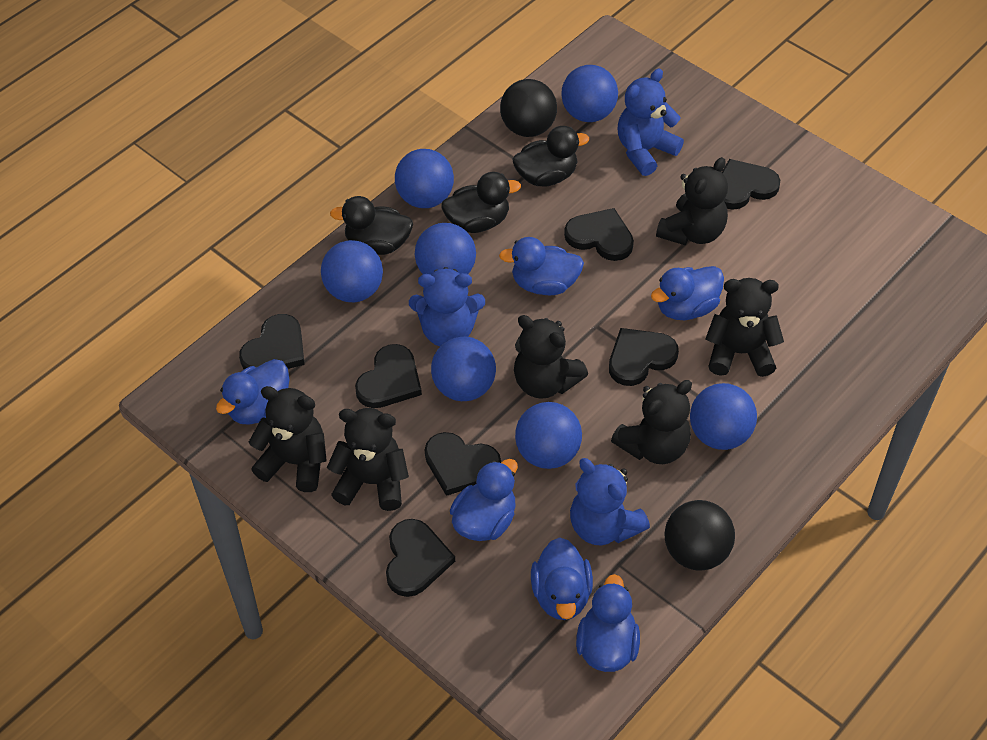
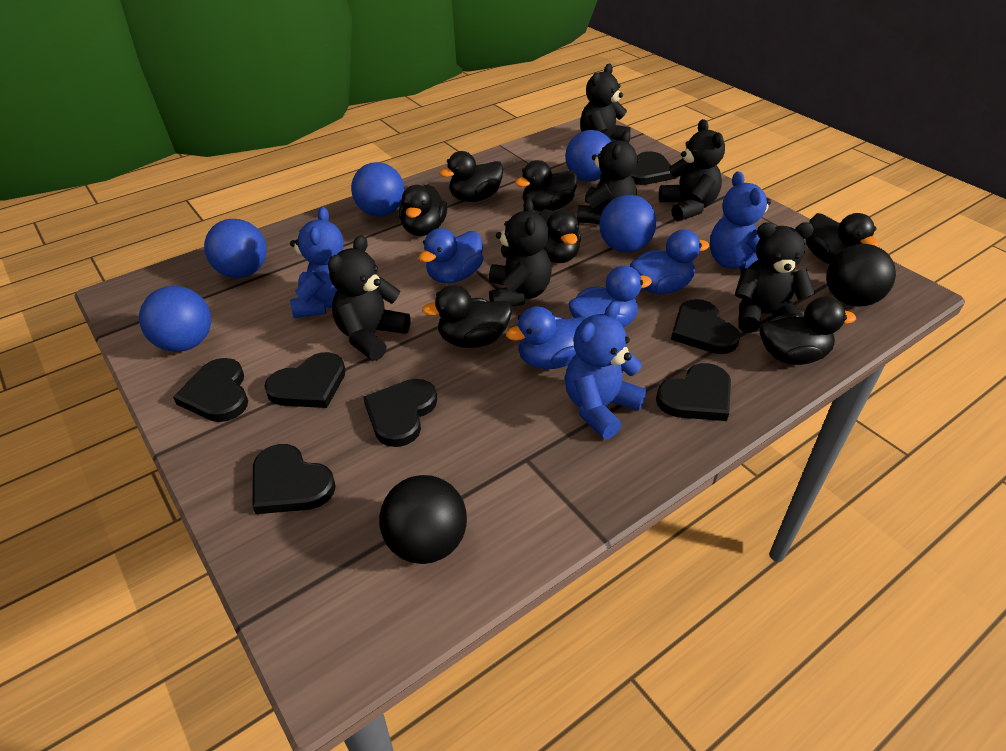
black duck: [330,196,413,255] [441,172,521,233] [513,126,589,187] = 3 -> [399,184,447,236] [422,285,512,348] [439,151,503,202] [515,160,578,212] [539,209,581,263] [760,297,856,365] [806,213,879,264] = 7
blue ball: [321,240,383,302] [395,149,454,208] [415,223,476,275] [431,336,496,401] [515,402,582,469] [561,65,618,122] [690,383,757,450] = 7 -> [139,286,211,352] [204,219,267,278] [351,162,404,217] [565,130,611,182] [599,195,657,253] = 5
blue duck: [216,359,289,425] [450,459,518,541] [499,237,584,295] [531,537,593,620] [576,574,640,672] [651,266,724,320] = 6 -> [419,228,484,283] [506,306,587,369] [568,266,652,328] [630,229,709,294] = 4

